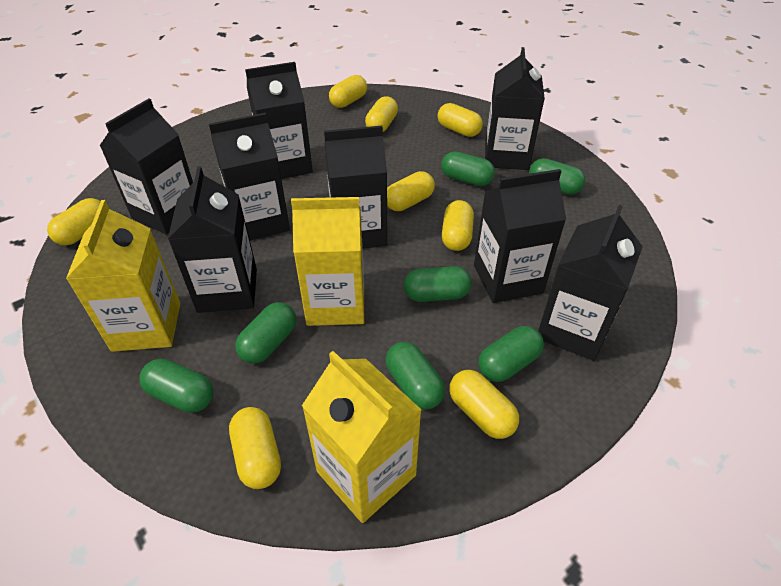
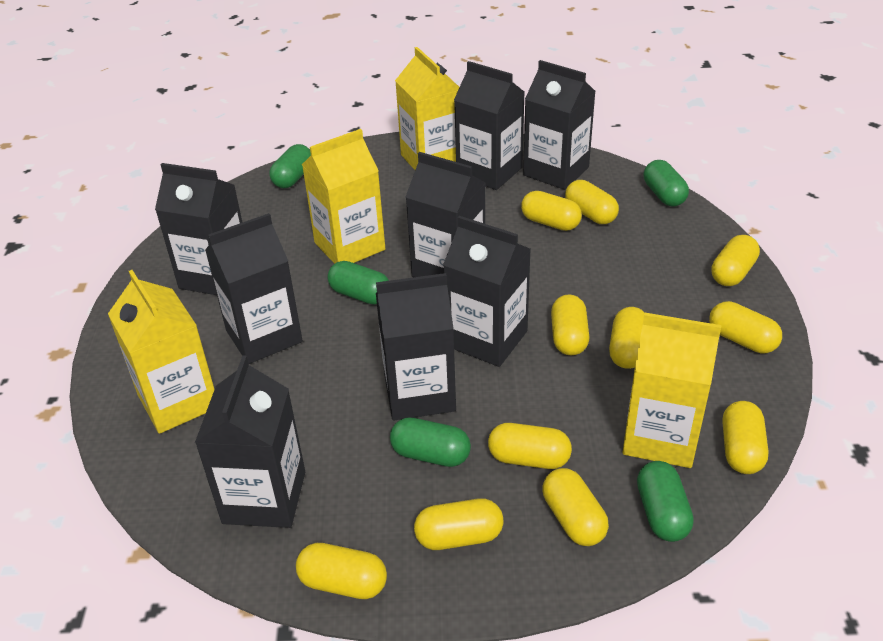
green capsule: [139,359,213,413] [235,302,296,364] [386,342,445,409] [404,266,472,302] [441,151,495,186] [478,326,544,382] [529,158,585,195] = 7 -> [269,144,311,188] [327,261,389,305] [390,417,471,467] [637,461,694,542] [644,160,689,207] = 5
yellow capsule: [47,198,101,245] [229,407,281,489] [329,75,367,108] [365,96,398,132] [387,171,435,211] [438,103,483,137] [442,200,474,251] [449,370,519,439] = 8 -> [296,543,387,599] [414,498,504,550] [488,423,572,469] [521,191,582,231] [542,468,609,546] [551,295,590,355] [565,180,619,224] [609,307,645,369] [709,301,782,353] [711,235,760,286] [723,401,769,474] = 11
yellow carton: [66,200,180,352] [291,197,364,326] [302,351,422,523] = 3 -> [108,270,215,434] [302,129,386,264] [395,47,459,170] [622,313,722,468] = 4

